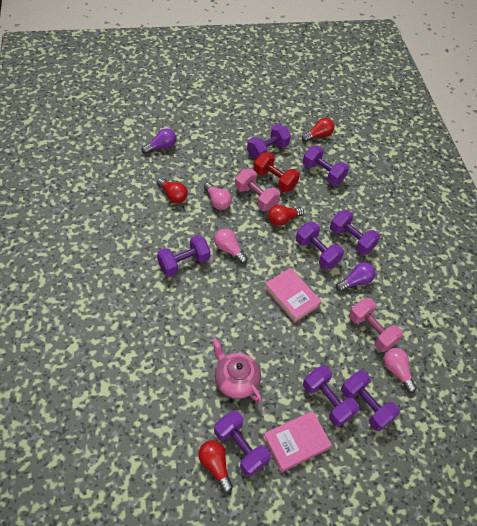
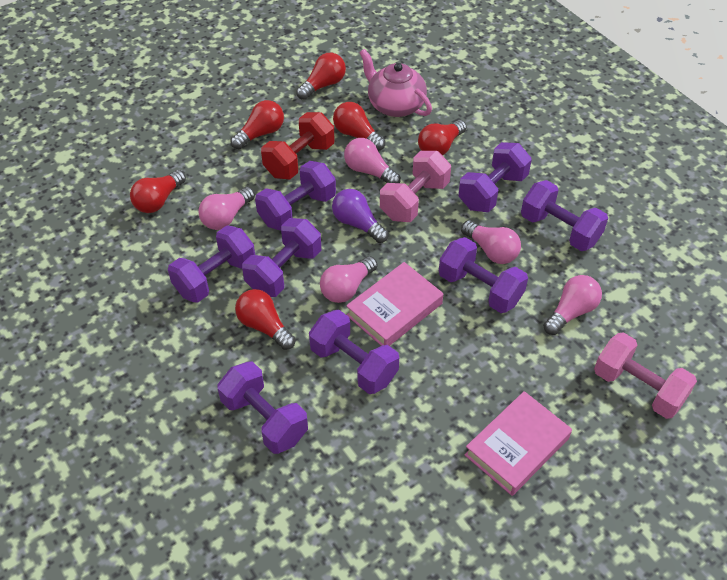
pink light bulb: [204,182,232,210] [214,229,248,264] [383,348,417,393] = 3 -> [198,187,255,230] [320,256,378,303] [344,138,401,183] [461,220,521,264] [543,275,602,335] = 5
purple light bulb: [142,128,176,154] [336,262,375,292] = 2 -> [332,189,388,243] = 1
red light bulb: [157,178,188,203] [198,440,233,493] [268,205,304,226] [302,118,335,142] = 4 -> [130,170,186,213] [231,100,284,149] [235,289,296,350] [296,53,346,100] [333,102,385,151] [418,120,467,155] = 6

